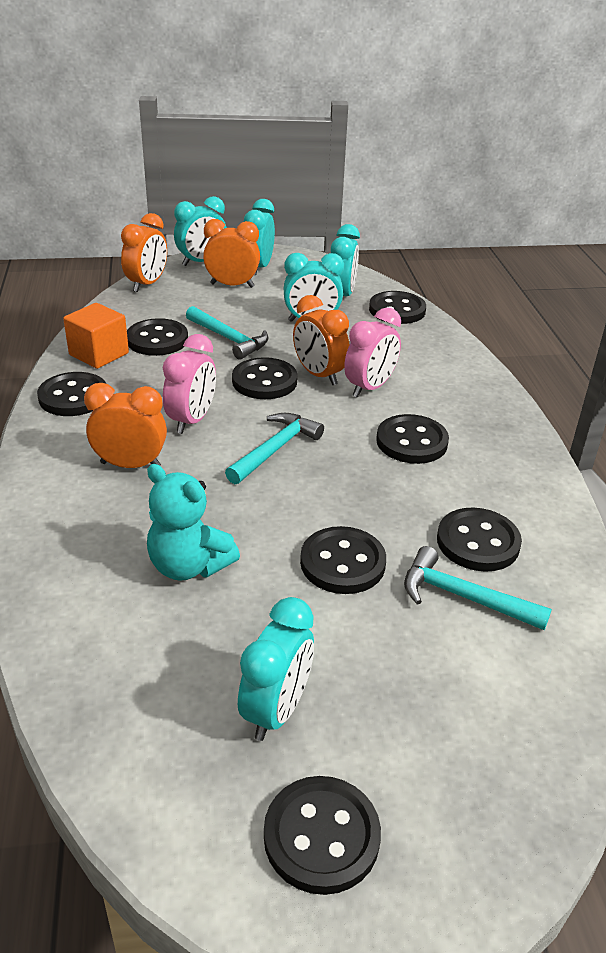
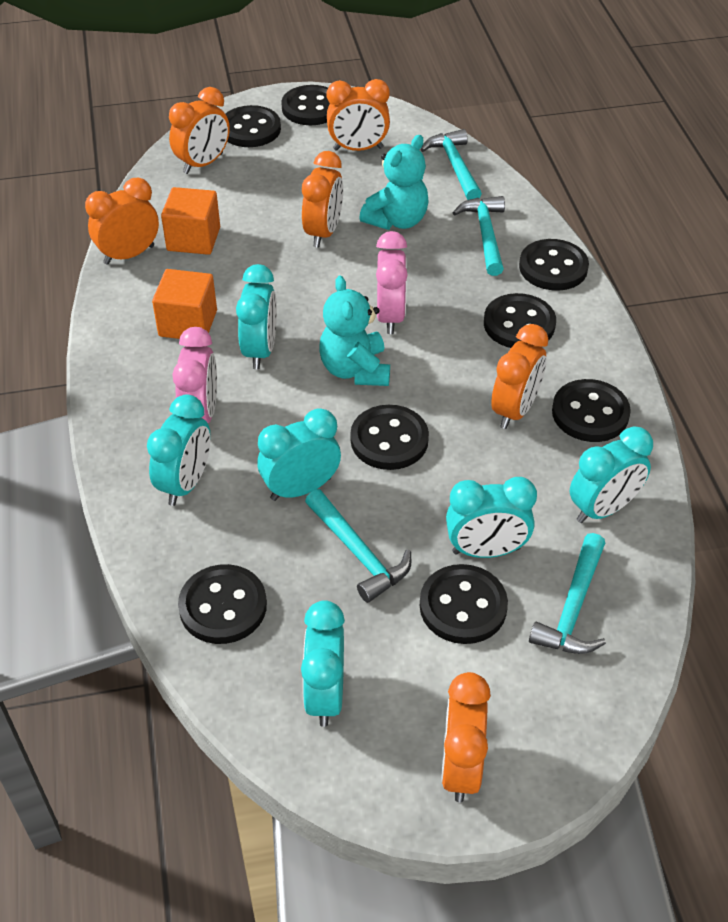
orange clock: [84,383,167,468] [121,213,167,292] [203,219,260,288] [293,295,350,385] = 4 -> [85,178,159,265] [169,87,230,174] [302,151,343,248] [327,79,390,151] [441,672,491,802] [491,324,548,429] = 6
orange cube: [63,303,129,369] = 1 -> [152,269,217,339] [161,187,220,255] = 2
turquoise clock: [174,196,227,266] [238,597,314,741] [244,199,275,275] [284,253,344,322] [331,224,360,297] = 5 -> [147,394,211,506] [236,264,277,369] [258,408,341,501] [301,600,345,727] [446,477,537,558] [570,426,653,523] = 6
turquoise hammer: [186,306,269,360] [225,413,324,484] [404,546,552,630] = 3 -> [305,489,411,603] [420,129,482,200] [452,196,505,276] [529,533,606,654] = 4
turquoise teddy bear: [147,464,240,581] = 1 -> [319,275,390,386] [359,135,429,230] = 2

